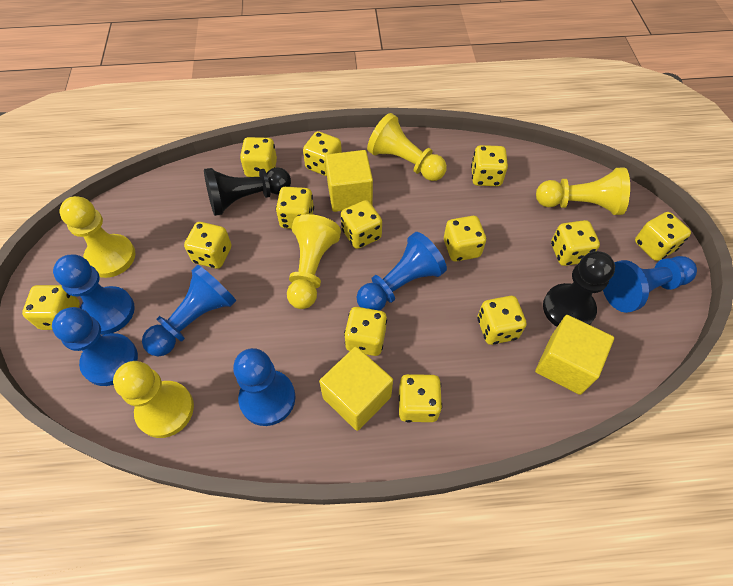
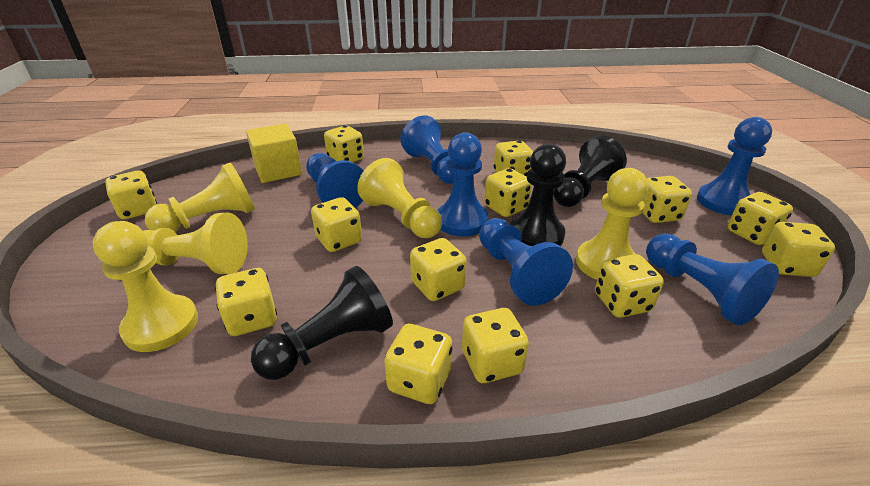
black pawn: [204,167,291,216] [543,251,615,327] = 2 -> [251,266,393,380] [510,144,566,246] [554,135,627,207] = 3
yellow cube: [319,346,393,431] [325,150,373,212] [535,315,614,395] = 3 -> [246,124,302,183] = 1

